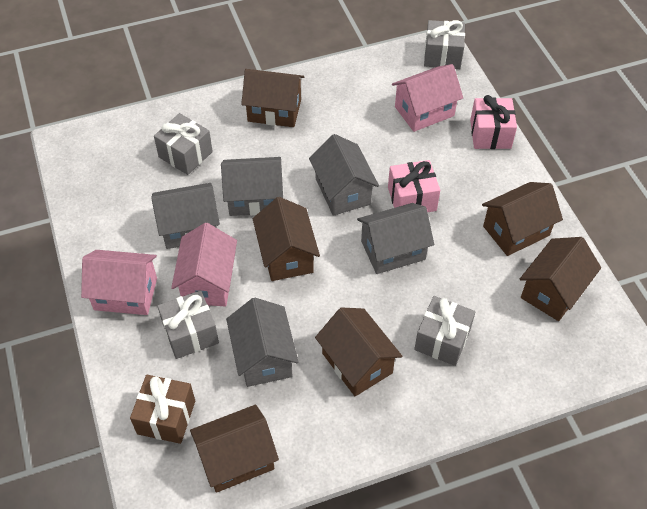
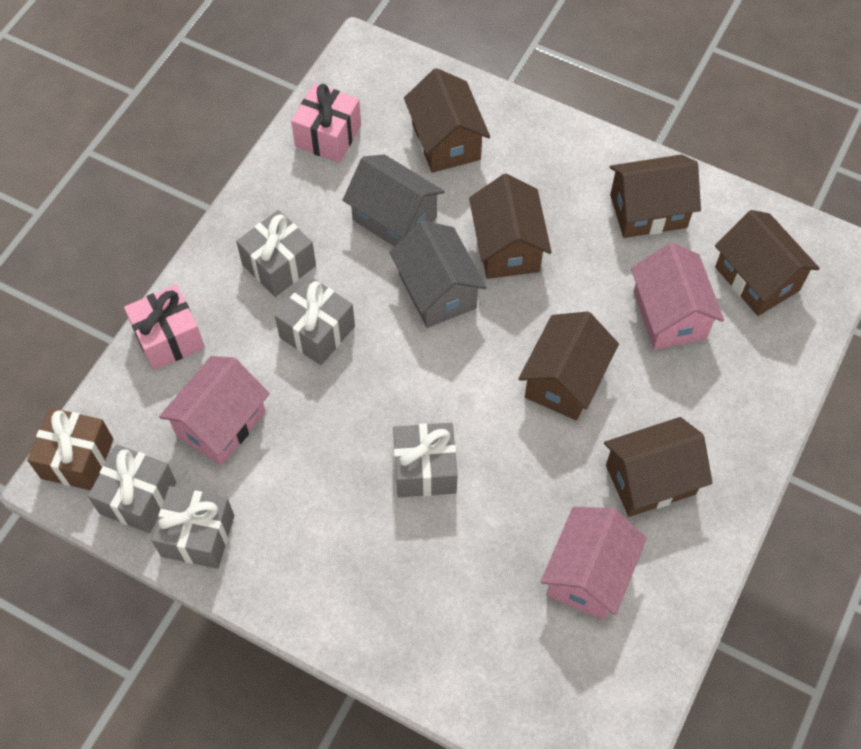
grey gift: [154,113,213,175] [157,290,219,359] [414,296,475,366] [424,20,465,69] = 4 -> [88,444,176,533] [151,486,234,569] [236,210,316,297] [275,276,355,365] [393,423,458,498] = 5
grey house: [151,183,220,249] [221,157,283,216] [226,297,299,387] [309,134,379,216] [357,203,434,274] = 5 -> [343,154,445,247] [389,220,487,328] = 2

